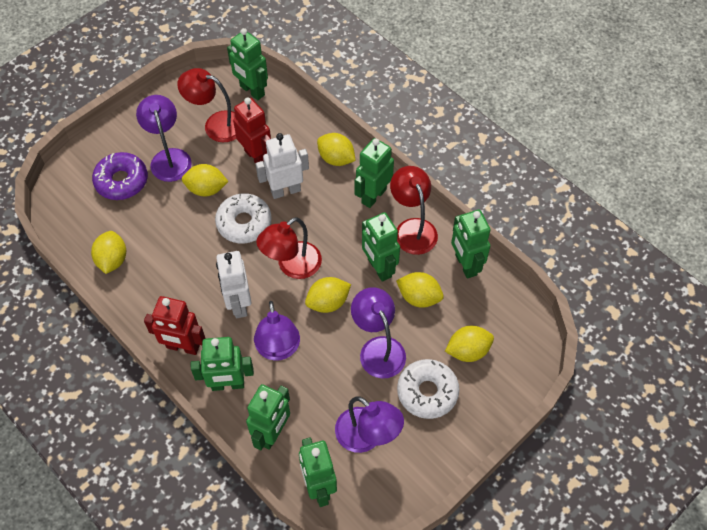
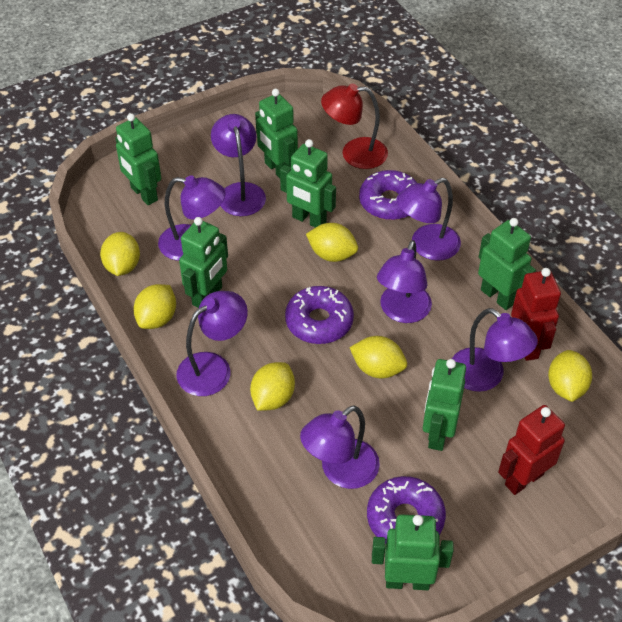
purple donut: [92,152,148,200] = 1 -> [285,286,354,344] [359,170,417,220] [367,476,446,541] = 3
purple lamp: [136,95,192,182] [254,301,300,361] [335,396,404,453] [351,287,406,378] = 4 -> [158,175,226,261] [176,291,248,396] [211,114,266,216] [300,405,380,489] [377,240,432,323] [396,178,461,261] [452,308,538,392] = 7
red lamp: [177,68,236,142] [256,217,322,279] [390,166,438,255] = 3 -> [321,84,388,169] = 1
white donut: [215,193,272,243] [397,359,459,419] = 2 -> none = 0
white robot: [216,251,252,318] [255,133,309,199] = 2 -> none = 0

